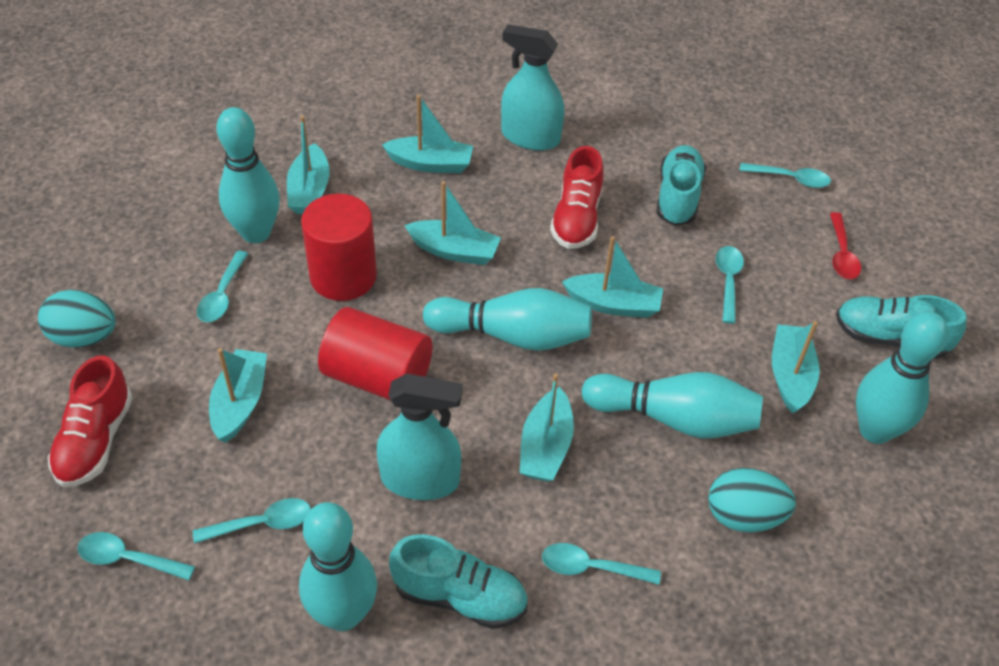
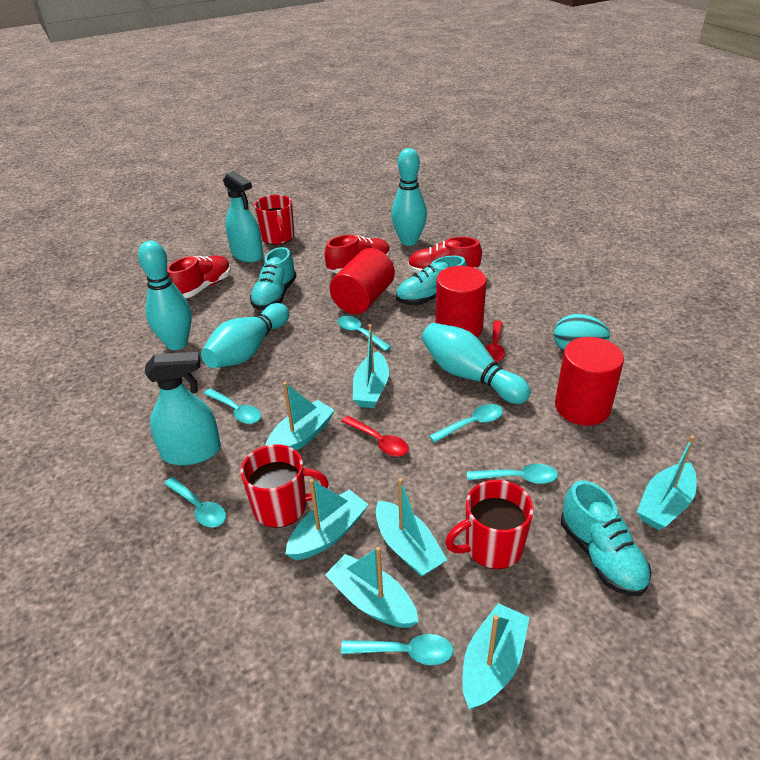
red cylinder: [301,194,377,301] [318,307,432,400] = 2 -> [330,248,395,314] [436,266,487,337] [555,337,624,426] = 3
red mug: none = 0 -> [240,444,329,528] [254,195,294,245] [445,480,534,569] = 3
red shoe: [48,355,133,487] [550,146,603,249] = 2 -> [167,256,231,298] [324,235,391,274] [408,237,482,273] = 3
red spoon: [830,212,861,279] = 1 -> [341,416,409,457] [485,321,505,362] = 2
turquoise bowling pin: [217,107,280,243] [299,502,377,631] [423,288,592,351] [581,372,763,438] [856,311,948,444] = 5 -> [138,241,192,350] [201,303,289,368] [391,148,427,246] [422,323,531,404] = 4
turquoise egg: [38,290,116,348] [708,468,796,532] = 2 -> [553,314,610,351] = 1

